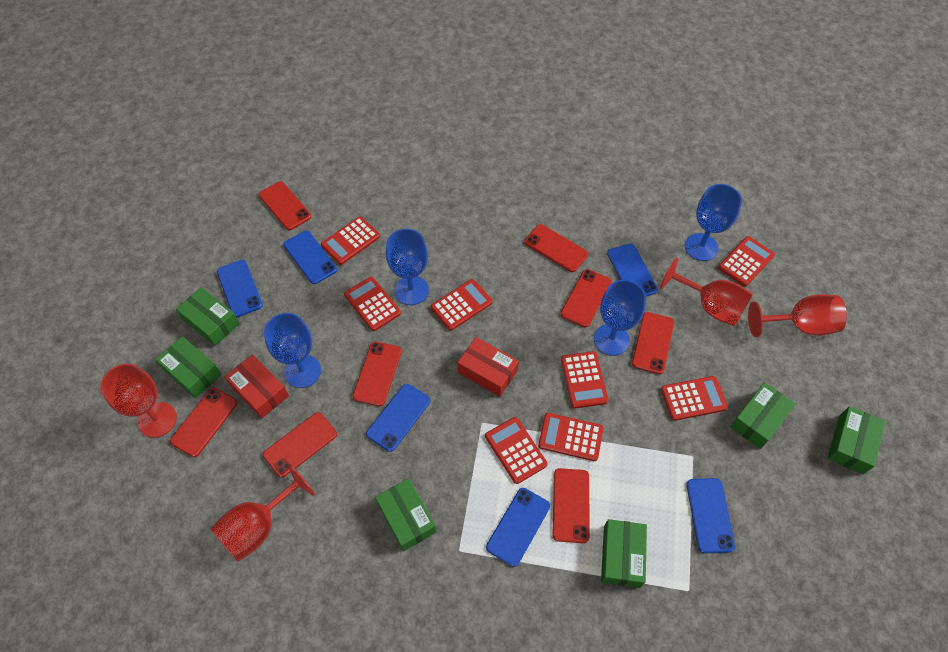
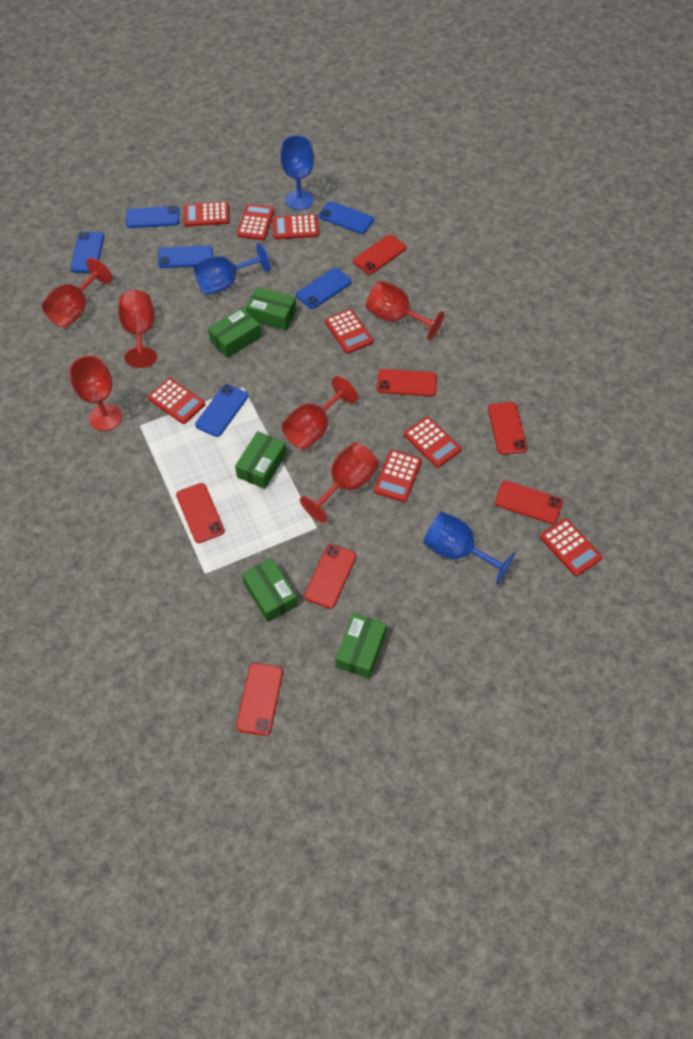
blue goblet: [264,313,321,388] [386,229,429,305] [594,280,646,356] [685,184,742,261] = 4 -> [194,243,270,295] [280,135,314,210] [423,511,515,585] = 3
green box: [155,336,222,398] [176,287,240,346] [375,478,436,552] [601,519,647,588] [730,382,795,449] [827,406,886,474] = 6 -> [208,308,261,358] [235,431,286,489] [242,558,298,622] [246,287,296,331] [336,613,387,678] = 5
red box: [225,354,289,419] [457,337,519,397] = 2 -> none = 0
red goblet: [100,363,177,438] [211,464,315,562] [660,258,753,326] [748,294,847,337] = 4 -> [42,258,112,327] [69,355,122,431] [118,290,157,368] [282,376,358,449] [300,442,379,523] [366,280,444,341] = 6
red phone: [170,388,237,457] [259,181,311,230] [263,412,337,478] [353,342,402,406] [525,224,588,272] [553,468,589,543] [560,269,611,327] [632,312,674,374] = 8 -> [176,483,225,543] [236,663,283,736] [304,544,356,609] [353,235,406,274] [377,369,437,396] [488,402,527,455] [495,481,563,524] = 7

